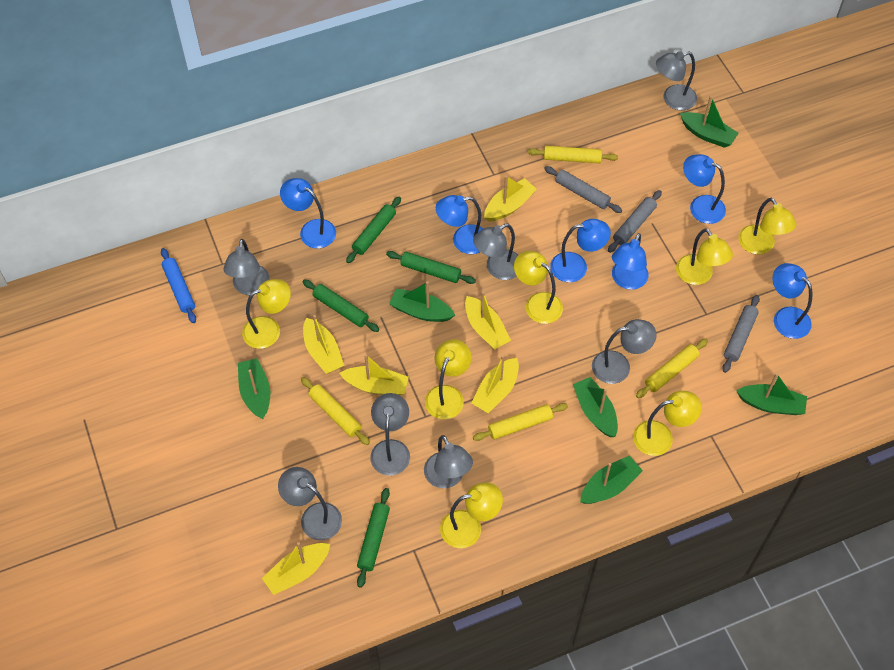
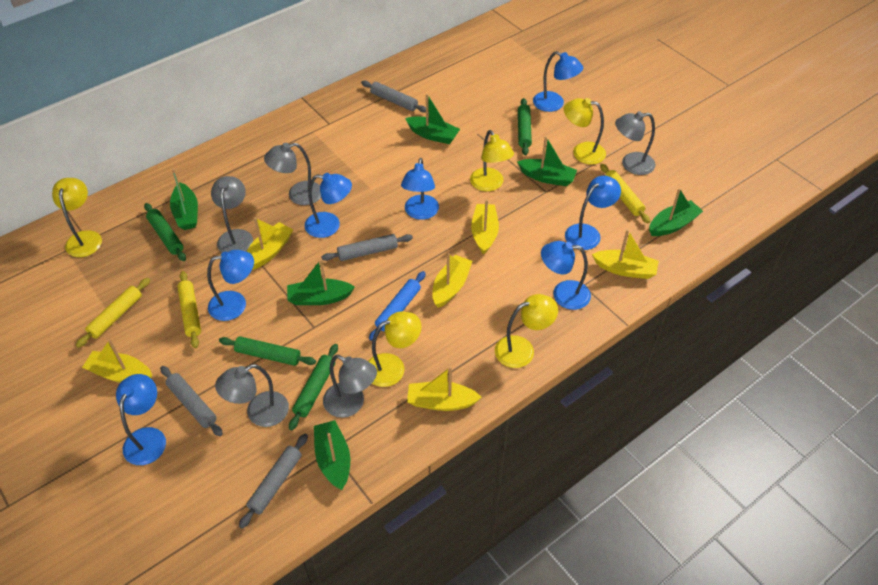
blue lamp: [280,178,336,249] [436,195,483,254] [550,219,611,282] [612,233,649,290] [683,154,726,224] [773,263,813,339] = 6 -> [116,374,166,465] [207,250,254,321] [305,173,352,238] [401,158,439,220] [533,51,583,112] [541,241,591,310] [565,176,621,250] = 7
grey lamp: [223,239,270,295] [278,467,342,540] [370,393,410,476] [424,435,473,488] [473,223,518,280] [592,319,657,384] [656,51,697,110] = 7 -> [211,176,253,253] [215,364,289,427] [264,143,321,205] [323,355,377,418] [615,111,656,175] = 5
grey rolling pin: [544,166,622,213] [608,190,662,253] [722,295,760,373] = 3 -> [160,366,223,436] [239,434,308,529] [322,234,413,261] [361,80,426,113] = 4
yellow lamp: [242,279,291,349] [425,339,472,419] [440,483,503,548] [514,251,563,324] [633,391,702,456] [676,228,733,285] [738,198,796,254] = 7 -> [52,178,102,257] [368,311,421,387] [470,130,514,191] [495,294,558,368] [564,98,606,165] = 5
yellow rolling pin: [301,377,370,445] [473,403,568,441] [528,146,618,163] [636,339,708,398] = 4 -> [76,278,150,348] [177,271,201,348] [600,164,650,223] = 3

